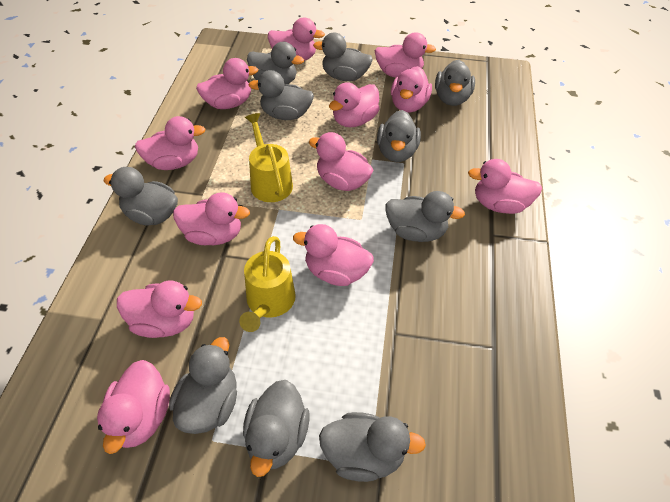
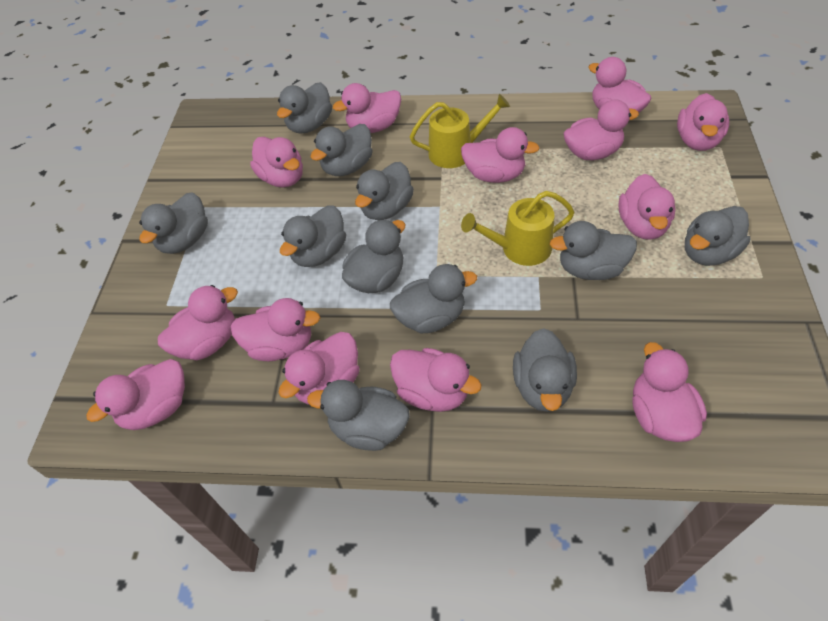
grey duck: [103,167,178,226] [169,337,237,434] [243,380,310,477] [247,42,304,85] [249,70,314,120] [313,32,373,81] [319,412,426,482] [377,110,421,162] [385,191,465,242] [435,60,475,106] = 10 -> [139,192,208,254] [277,82,332,134] [280,205,346,267] [307,380,410,451] [311,124,373,176] [342,219,405,293] [355,162,414,220] [390,264,477,333] [513,328,577,412] [550,221,637,280] [685,206,751,266] = 11
pink duck: [97,360,170,454] [117,281,202,338] [135,116,206,170] [173,193,250,245] [196,58,258,109] [268,17,325,61] [293,224,374,286] [309,132,373,191] [329,82,380,127] [375,32,436,78] [391,66,432,113] [468,159,542,214] = 12 -> [86,359,185,430] [158,285,238,360] [230,298,320,361] [250,137,303,188] [279,332,360,405] [333,83,401,133] [390,348,482,412] [461,127,540,183] [563,99,639,160] [588,57,652,113] [618,174,675,240] [632,342,707,442] [677,93,729,151] = 13

